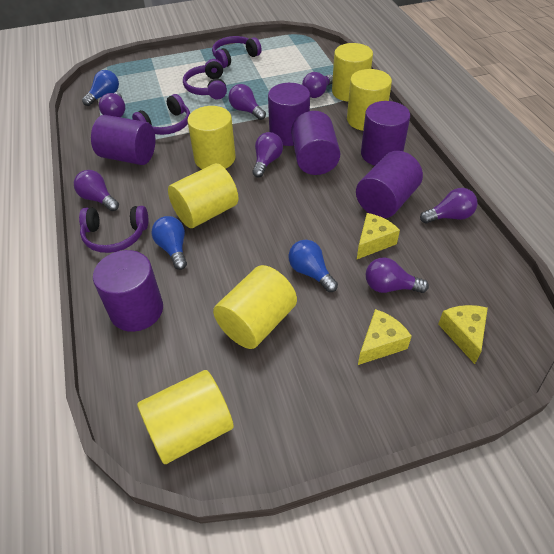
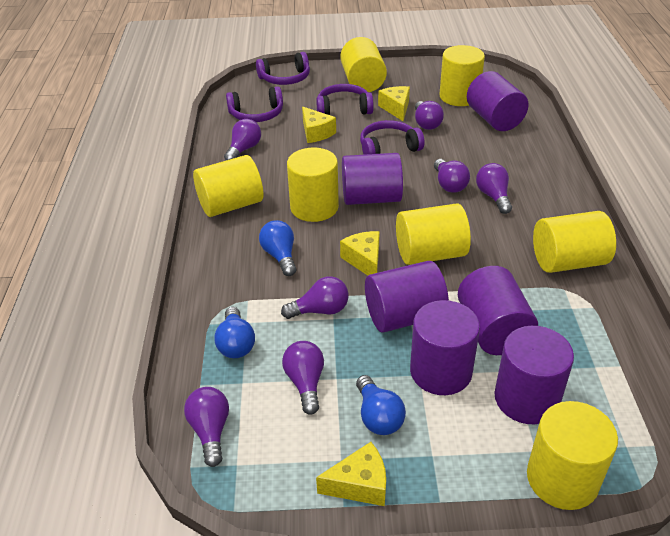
yellow cheese: [357,213,400,259] [358,309,412,365] [438,305,488,364] = 3 -> [302,107,336,143] [316,442,386,506] [340,231,380,276] [378,86,410,121] = 4
yellow cylinder: [137,370,234,464] [168,163,238,228] [187,106,236,169] [213,265,297,349] [332,43,373,102] [347,69,392,131] = 6 -> [193,155,263,217] [287,147,339,222] [340,37,387,92] [396,203,471,265] [440,45,485,106] [527,401,618,510] [533,211,616,273] = 7

